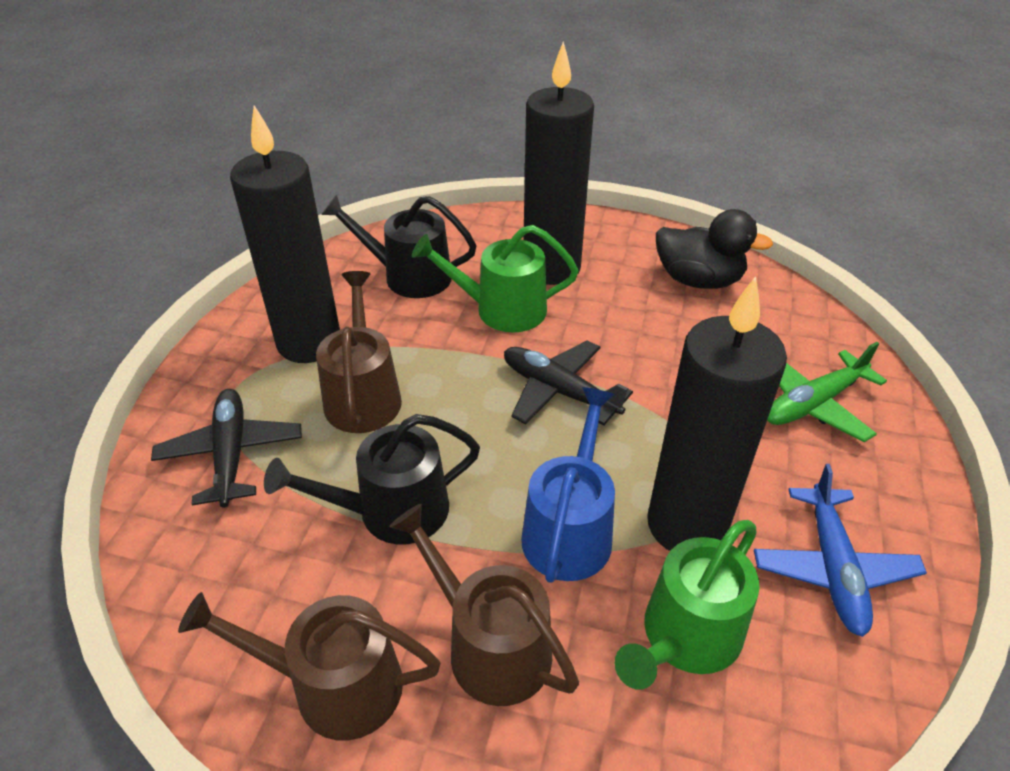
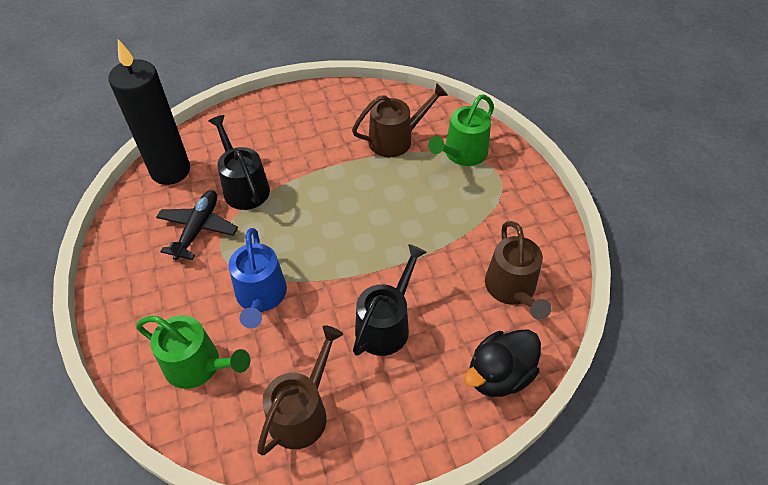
black candle: [230,105,340,363] [523,42,594,285] [647,276,787,551] = 3 -> [108,39,190,185] = 1
black plane: [151,389,302,508] [504,340,633,425] = 2 -> [156,190,238,260] = 1
blue plane: [754,464,927,637] = 1 -> none = 0
green plane: [767,342,887,442] = 1 -> none = 0

